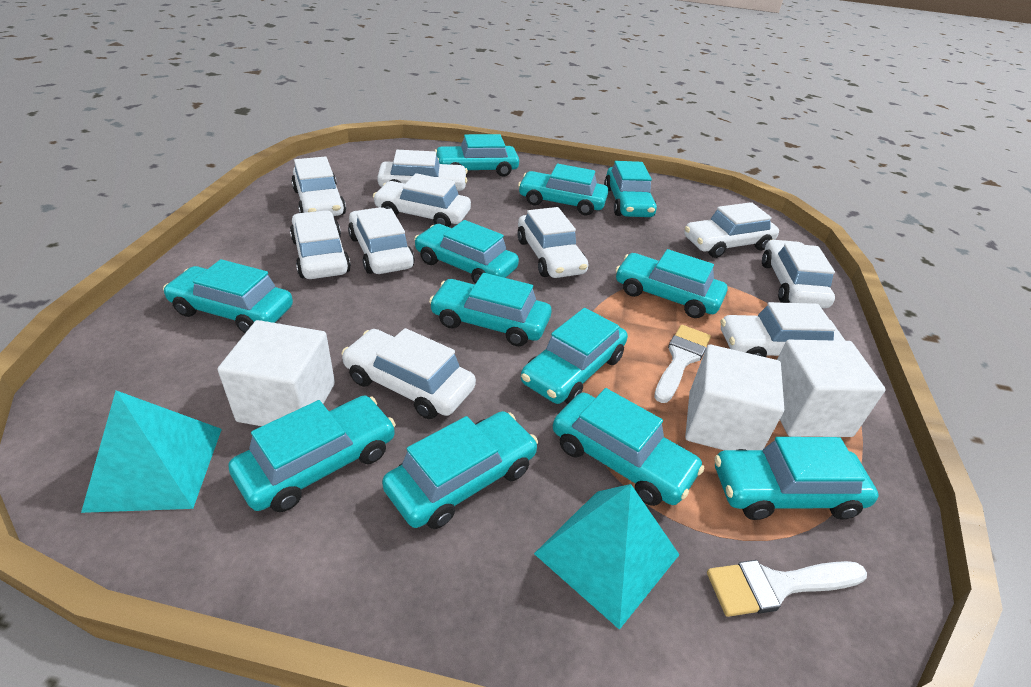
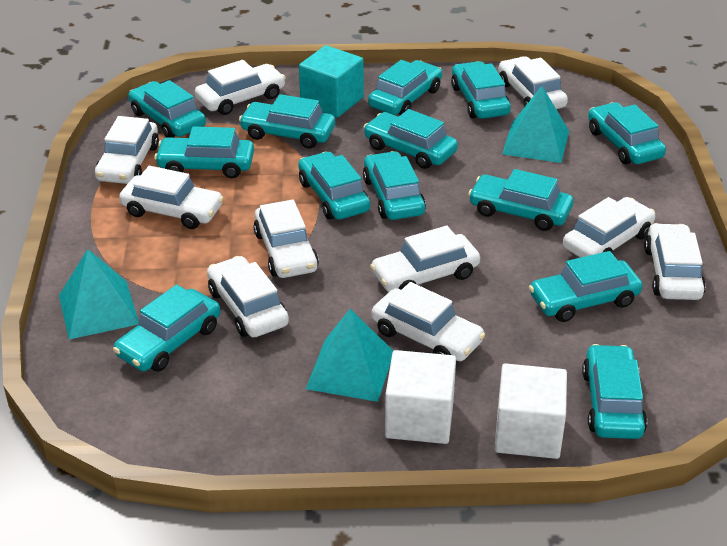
turquoise car: [163,259,293,333] [229,396,396,512] [382,411,538,529] [414,220,519,284] [429,273,551,346] [435,134,519,177] [518,164,608,215] [521,308,628,404] [553,388,704,506] [604,161,657,217] [615,249,727,318] [715,437,879,520] = 12 -> [113,284,221,372] [128,80,206,138] [154,126,254,178] [239,94,335,149] [298,152,370,219] [363,151,426,220] [364,109,458,169] [368,60,442,115] [451,61,511,119] [468,169,573,231] [529,251,642,322] [582,344,647,439] [588,102,666,164] = 13
turquoise cube: none = 0 -> [299,45,363,118] = 1
turquoise pyramid: [81,390,222,513] [534,484,679,630] = 2 -> [59,249,139,339] [306,309,393,402] [502,86,569,163] = 3
white brush: [654,325,711,403] [707,560,867,617] = 2 -> none = 0
white cube: [218,320,335,426] [685,344,784,450] [777,340,886,437] = 3 -> [385,350,456,444] [495,363,567,459] = 2

